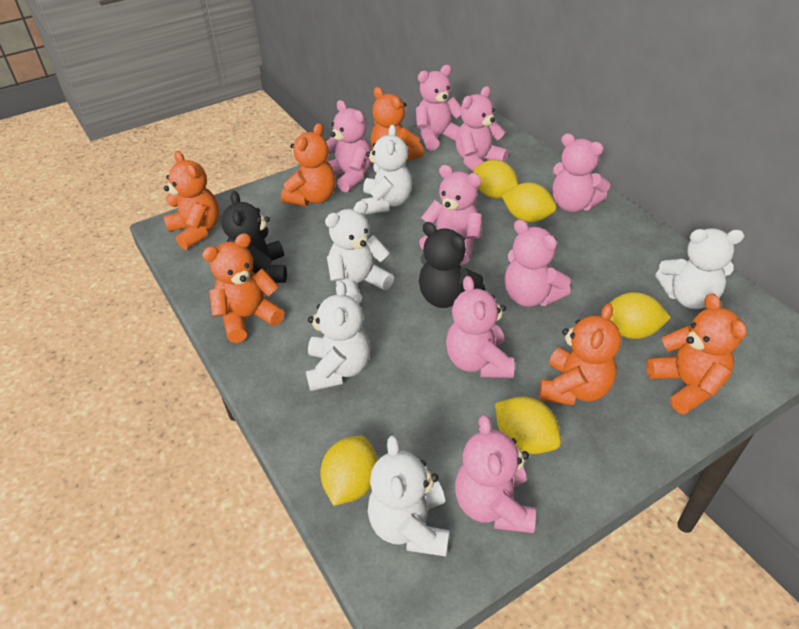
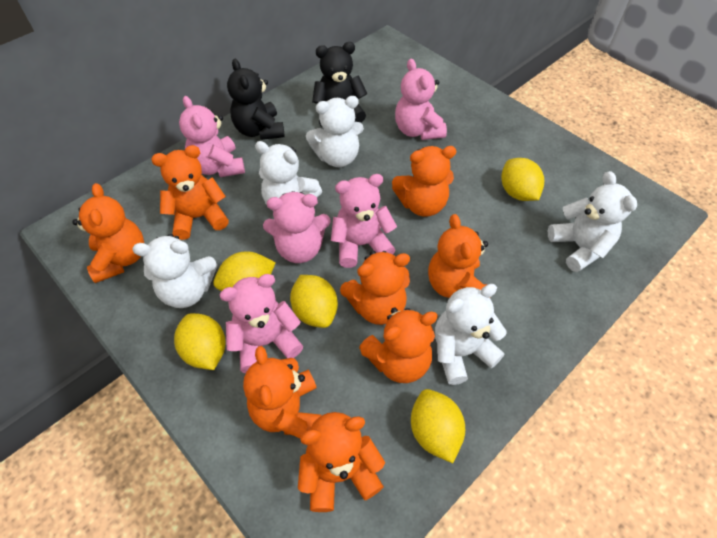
orange teddy bear: [164,151,219,250] [202,233,285,343] [281,123,336,206] [371,87,424,162] [539,303,621,405] [646,293,747,414] = 6 -> [72,183,144,283] [151,145,229,240] [243,346,321,438] [298,412,385,512] [340,251,410,325] [359,308,438,383] [392,146,456,217] [428,214,490,298] = 8
pink teddy bear: [326,100,371,192] [416,65,461,151] [419,165,482,265] [446,276,514,378] [455,415,536,533] [456,86,508,172] [504,219,570,307] [552,133,610,212] = 8 -> [179,96,245,177] [219,274,303,373] [263,191,331,263] [331,174,397,268] [395,59,447,140] = 5

